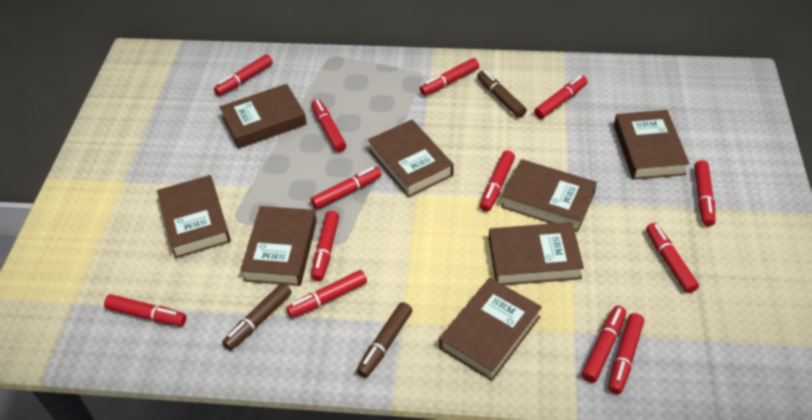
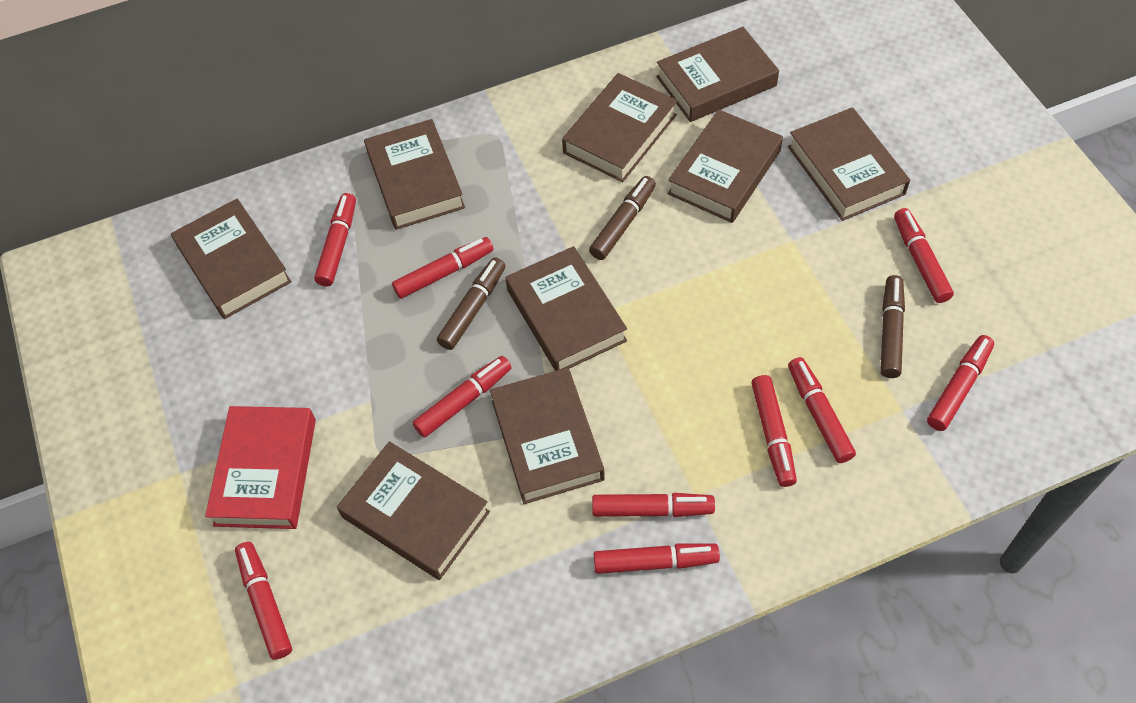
brown book: [157,175,231,259] [219,84,307,149] [240,206,317,286] [368,120,454,198] [439,278,542,381] [489,222,584,285] [501,159,597,232] [614,110,690,180] = 8 -> [171,199,291,319] [337,441,490,580] [364,119,465,230] [490,368,605,504] [505,246,627,371] [562,73,678,182] [656,27,779,122] [667,109,783,223] [788,107,910,221] = 9
red book: none = 0 -> [205,406,316,529] = 1
red marker: [104,294,186,326] [214,54,273,96] [286,270,367,318] [311,99,346,152] [311,167,382,210] [311,211,339,281] [420,58,479,96] [480,151,515,212] [534,75,587,119] [582,306,626,383] [608,313,644,394] [646,223,699,293] [694,160,716,226] = 13 -> [235,542,292,660] [314,193,356,286] [392,237,493,299] [412,356,512,438] [592,493,715,517] [593,544,720,574] [751,375,797,487] [788,357,856,463] [894,208,954,303] [927,335,994,431] = 10

